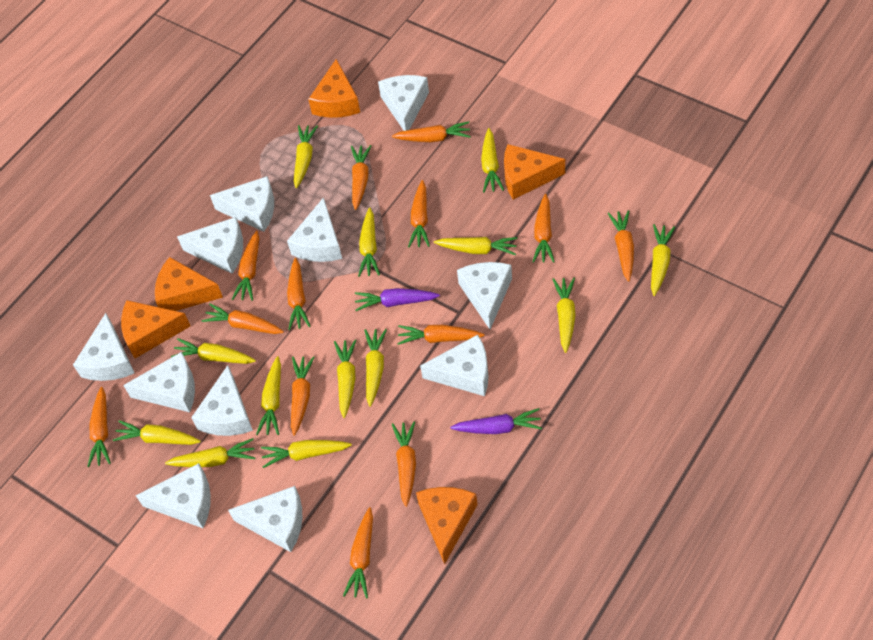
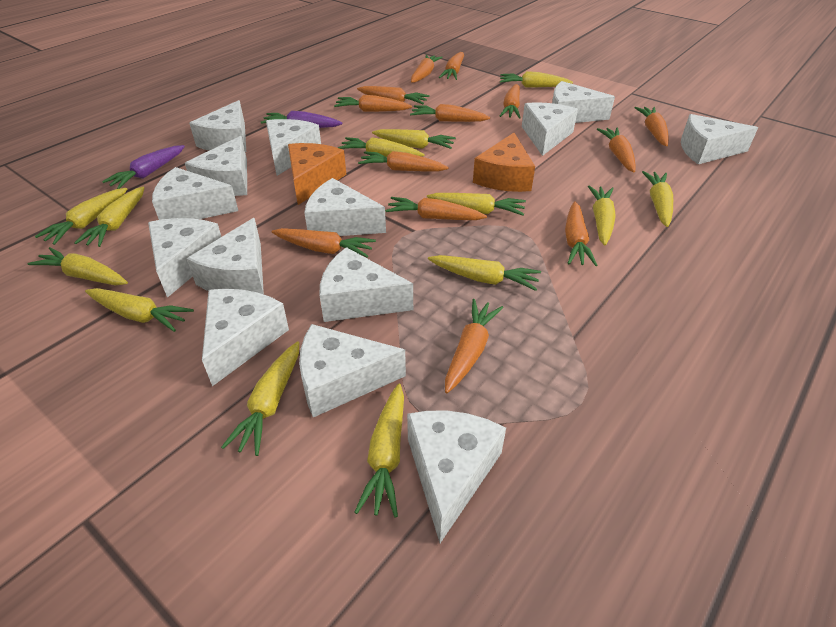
orange cheese: [121,300,191,358] [155,257,223,311] [308,59,360,118] [416,487,478,564] [504,144,565,199] = 5 -> [288,143,346,205] [473,133,535,192] = 2
white cheese: [73,313,134,381] [123,352,195,412] [136,463,211,528] [177,217,243,274] [191,365,253,436] [210,176,274,232] [228,486,302,552] [287,197,342,262] [378,75,429,131] [420,335,488,396] [457,262,512,329] = 11 -> [148,218,221,298] [152,167,238,220] [185,136,247,196] [186,218,264,294] [189,100,246,152] [202,289,289,386] [266,119,321,176] [299,324,406,417] [304,178,386,236] [319,247,413,322] [407,411,506,543] [522,102,578,156] [552,81,615,123] [681,114,758,164] = 14

